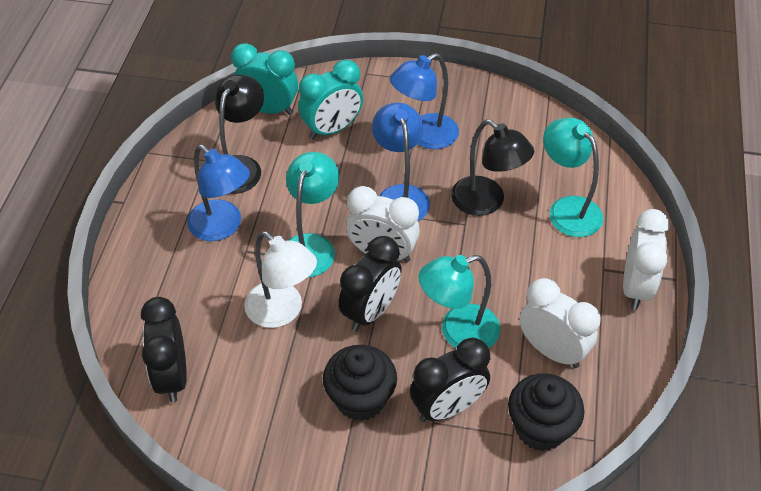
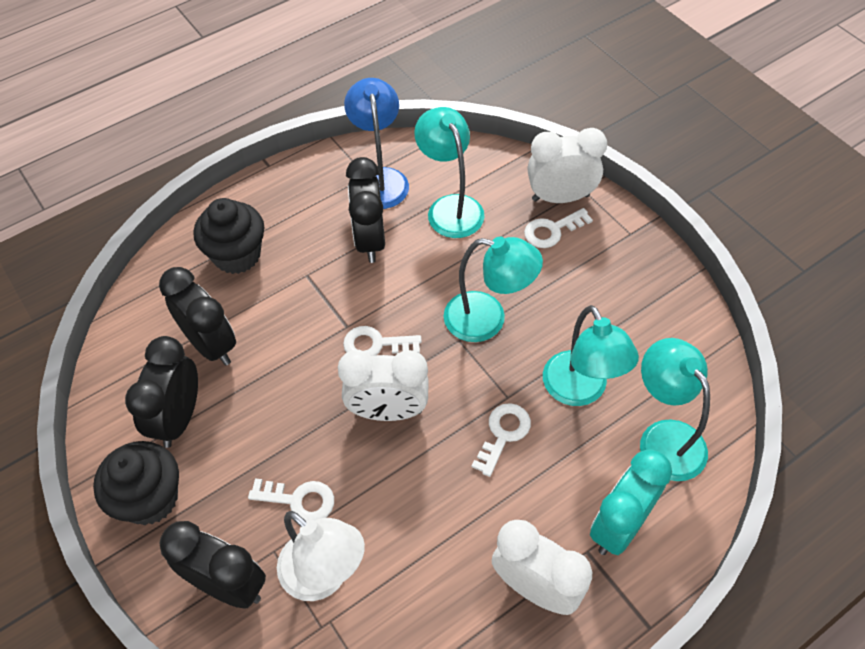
black clock: [141,297,187,402] [338,236,402,332] [410,338,490,422] = 3 -> [125,336,198,448] [159,267,236,366] [159,521,266,609] [346,157,385,263] = 4
black lamp: [215,74,264,194] [451,119,534,216] = 2 -> none = 0
blue lamp: [187,145,250,241] [372,103,430,221] [390,53,459,149] = 3 -> [344,78,409,209] = 1
turquoise clock: [231,43,298,115] [298,60,363,139] = 2 -> [590,449,672,555] = 1
turquoise lamp: [286,152,339,277] [419,255,500,348] [543,118,603,237] = 3 -> [414,107,484,238] [444,237,543,342] [543,305,639,406] [640,338,710,481] = 4
white key: none = 0 -> [248,478,334,521] [343,326,422,356] [472,403,531,477] [524,208,593,248] = 4

